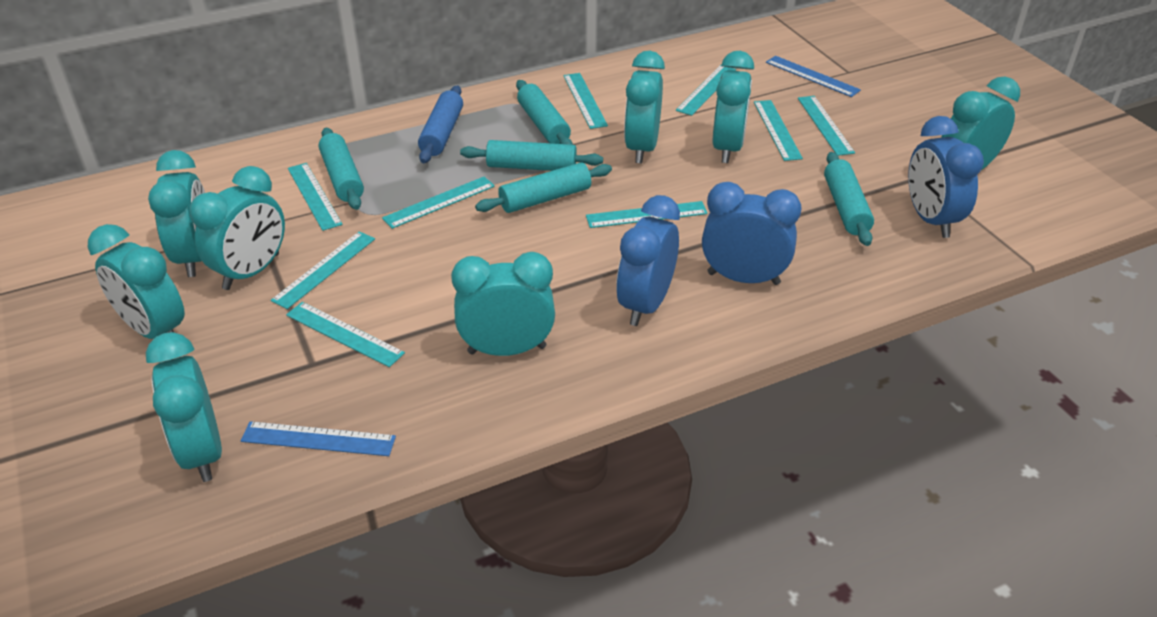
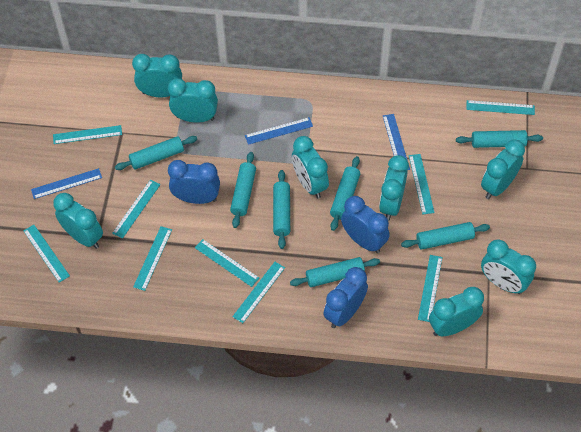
blue rolling pin: [418,85,463,163] = 1 -> none = 0
blue ruler: [241,421,396,456] [766,56,861,97] = 2 -> [31,168,102,199] [245,117,313,145] [383,114,410,170] = 3
turquoise rolling pin: [319,128,364,210] [460,140,603,171] [475,162,612,213] [516,80,573,145] [824,152,874,246] = 5 -> [115,136,197,170] [230,152,256,228] [273,170,290,249] [290,257,380,287] [330,156,360,231] [401,222,490,250] [456,130,543,148] = 7

